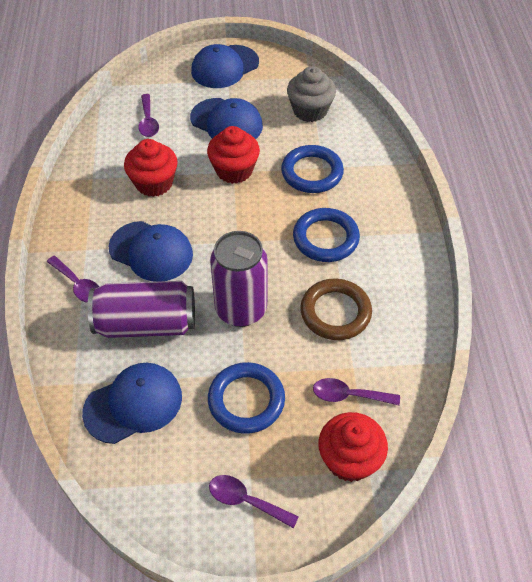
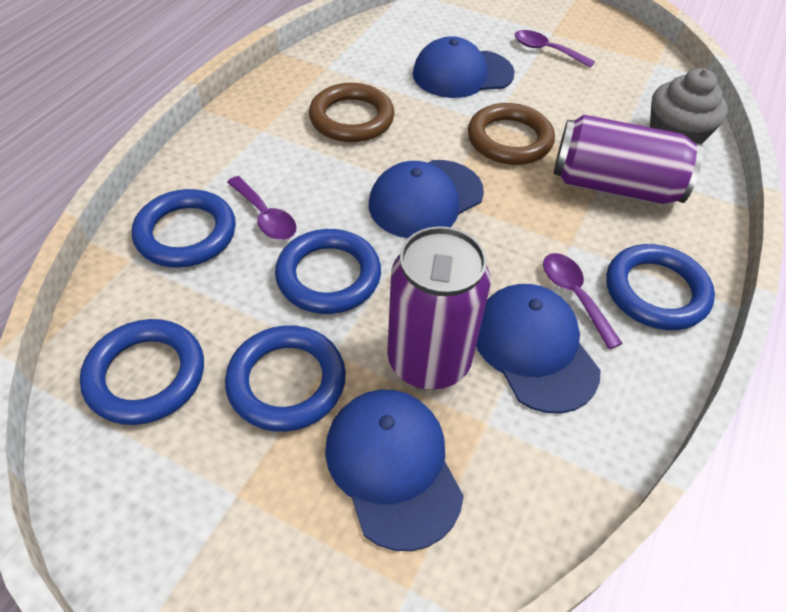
blue ring: [208,362,285,434] [281,145,344,193] [293,208,360,262] = 3 -> [80,319,204,425] [132,189,236,268] [225,325,346,432] [275,229,381,314] [606,244,715,330] = 5
brown ring: [300,279,372,340] = 1 -> [309,83,394,142] [468,103,555,165] = 2
purple spoon: [47,256,99,303] [138,94,159,137] [209,475,299,529] [313,378,400,406] = 4 -> [227,176,296,240] [515,30,595,68] [543,253,623,349] = 3
red cupcake: [124,139,178,197] [207,126,260,184] [318,412,388,482] = 3 -> none = 0

